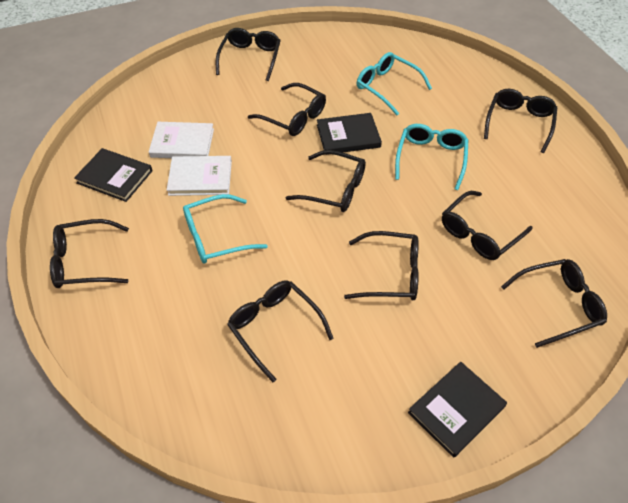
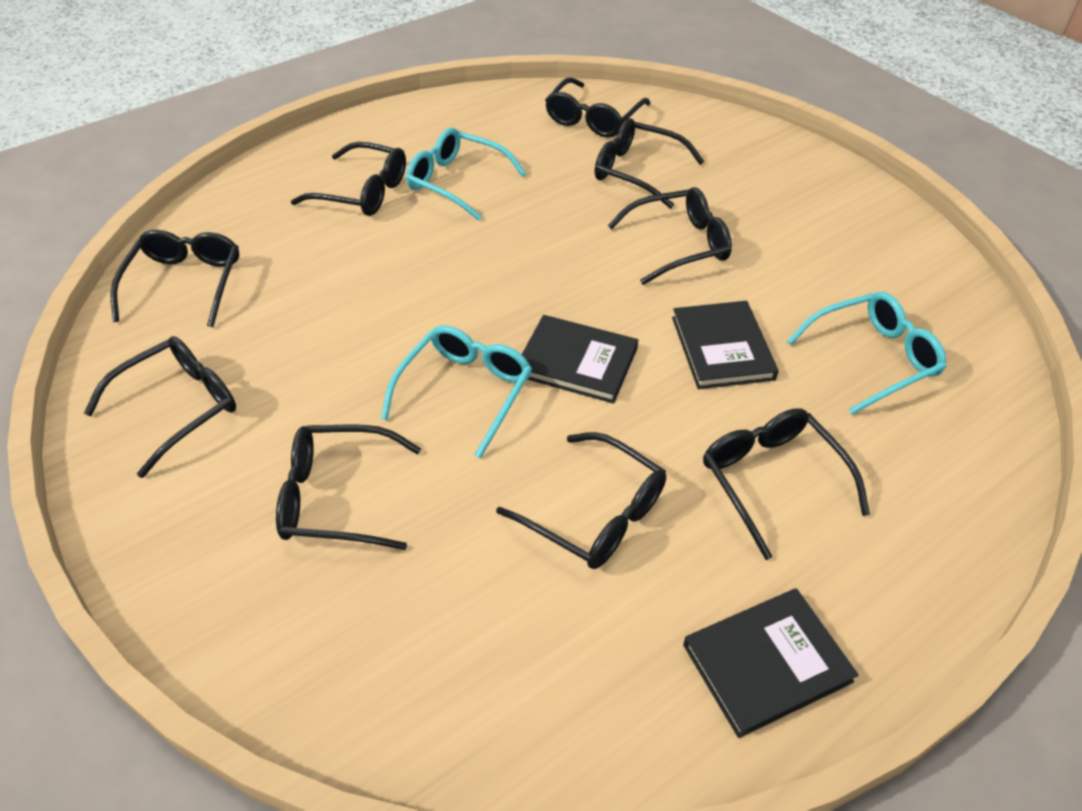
white book: [149,122,214,158] [167,156,232,196] = 2 -> none = 0

